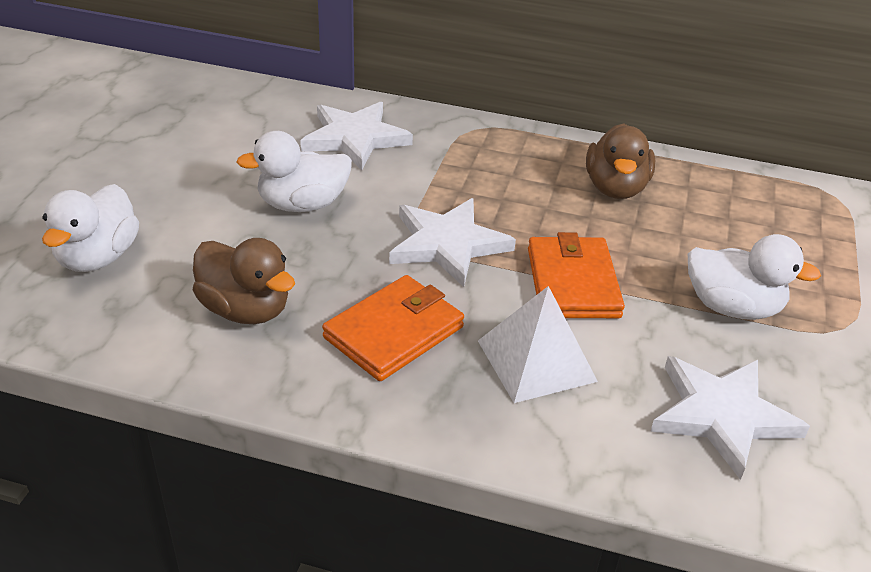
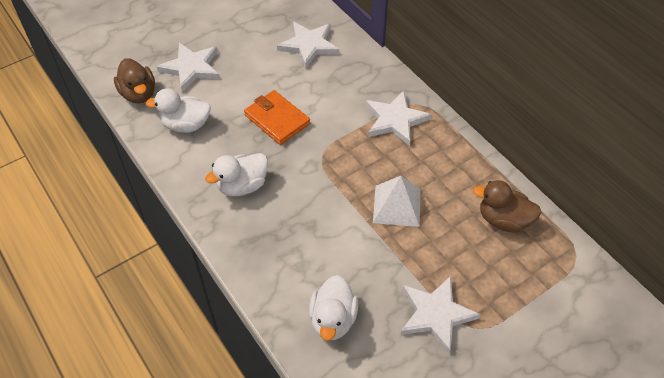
orange wallet: [322,275,464,381] [528,232,625,318] = 2 -> [244,90,310,145] = 1
white star: [300,102,413,170] [389,198,516,287] [650,356,810,480] = 3 -> [157,43,220,92] [277,22,339,68] [366,91,432,146] [400,276,481,354] = 4

